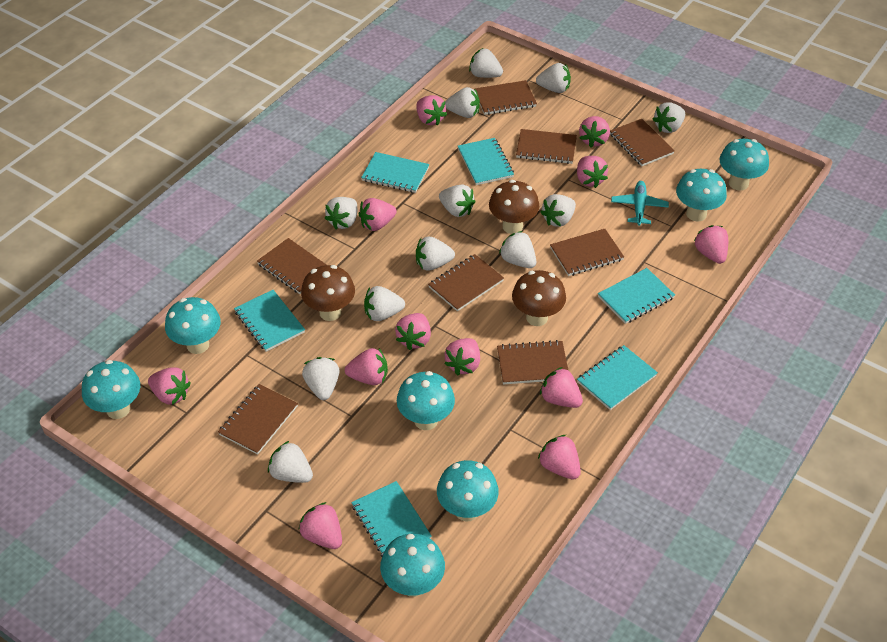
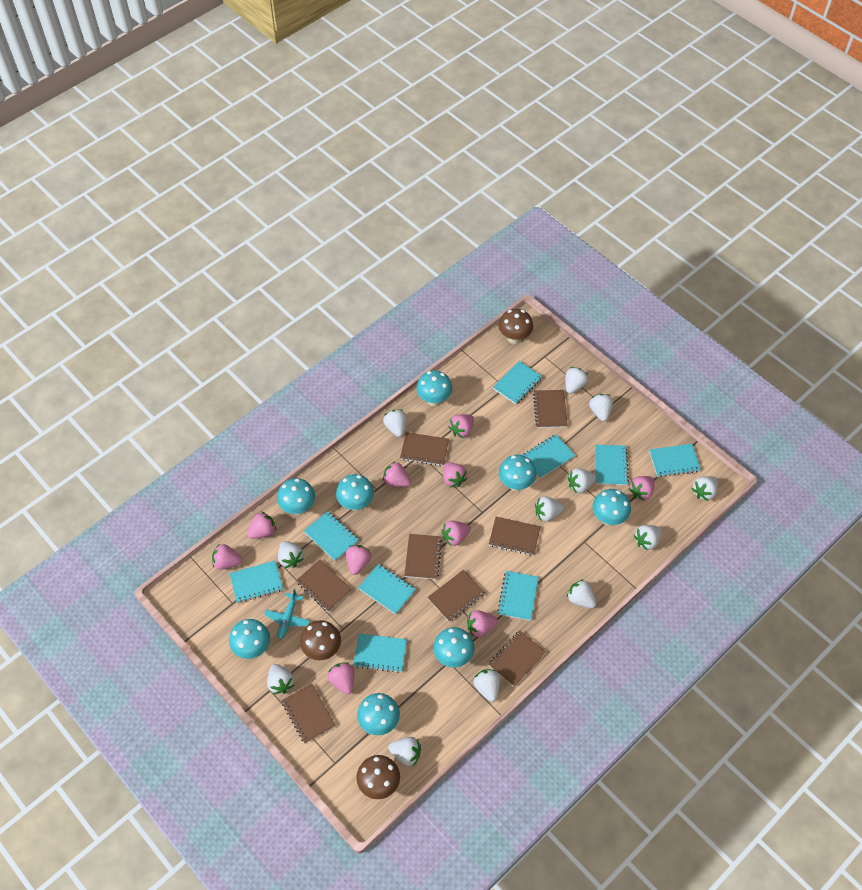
pink strawberry: [148,367,191,405] [298,502,342,549] [345,348,388,385] [359,198,397,231] [395,313,431,350] [417,95,447,126] [444,338,480,375] [538,435,581,480] [540,367,583,408] [577,156,608,188] [579,116,610,147] [694,225,728,264] = 12 -> [212,544,242,570] [247,511,276,539] [328,662,354,694] [346,545,371,575] [383,461,411,487] [442,521,471,547] [443,462,467,488] [449,414,474,438] [467,610,498,637] [628,476,655,501] = 10
turquoise mushroom: [82,360,140,419] [165,297,221,354] [380,534,445,597] [397,371,455,430] [437,460,499,522] [676,169,727,221] [719,139,769,191] = 7 -> [229,619,270,659] [277,478,315,515] [336,474,374,511] [357,693,400,735] [416,370,452,406] [433,627,475,668] [499,455,536,491] [593,489,631,526] = 8
turquoise notebook: [234,290,305,352] [352,481,432,557] [361,152,429,193] [458,138,514,185] [577,345,658,410] [598,268,675,324] = 6 -> [230,560,283,603] [304,511,359,561] [353,633,407,673] [358,564,416,615] [493,361,543,404] [497,571,539,621] [523,434,575,479] [595,445,629,485] [649,444,701,477] = 9

